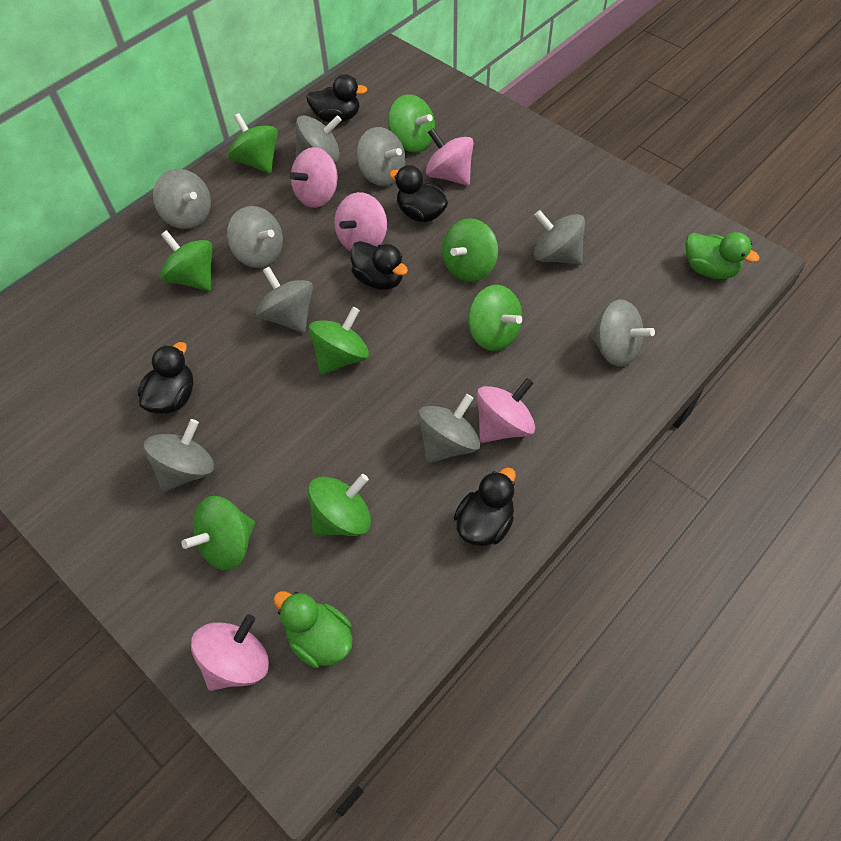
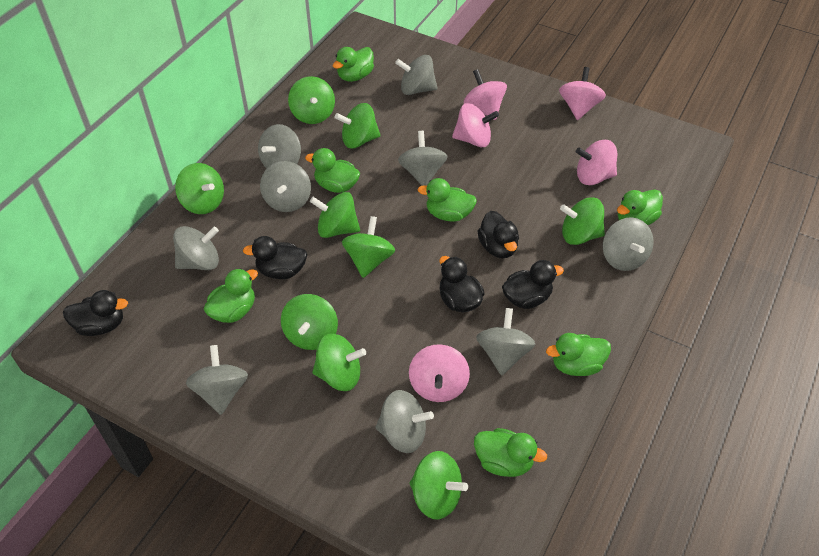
green duck: [273,591,352,668] [686,232,759,279] = 2 -> [204,268,258,323] [305,148,360,193] [333,47,374,82] [417,178,477,222] [474,428,547,477] [546,333,611,376] [617,189,663,225] = 7
green spinning top: [160,230,213,291] [181,496,255,571] [228,113,278,174] [308,474,371,536] [309,307,369,375] [388,94,435,152] [442,218,498,282] [468,285,522,351] = 8 -> [175,163,224,214] [281,294,338,350] [288,76,335,124] [310,192,360,238] [312,334,366,391] [335,103,381,148] [342,216,395,278] [409,451,468,519] [560,197,605,245] = 9

